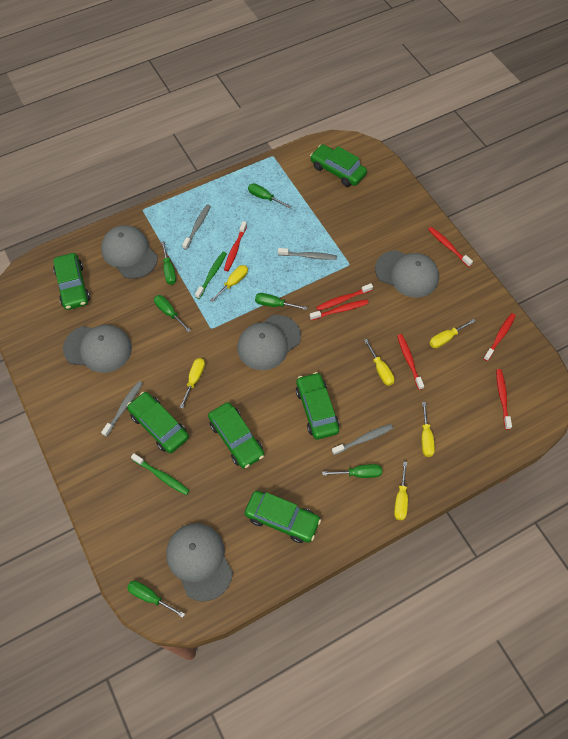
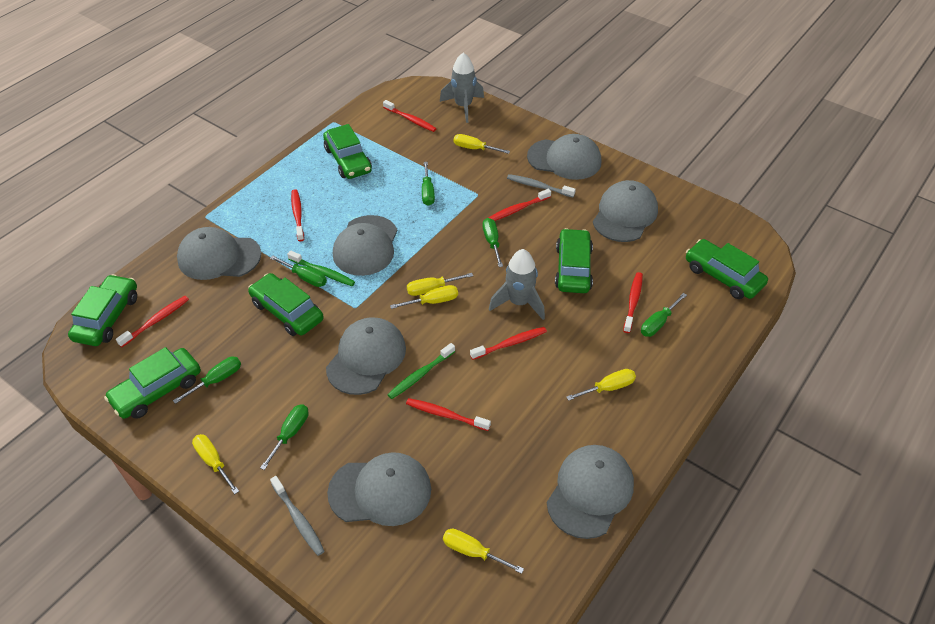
grey cap: [63,325,132,373] [101,225,158,279] [166,523,233,601] [237,315,301,370] [375,250,439,298] = 5 -> [177,227,261,280] [326,317,406,395] [327,452,431,526] [333,215,397,276] [527,134,601,180] [547,445,634,539] [593,180,658,242] = 7
grey rocket: none = 0 -> [440,53,484,123] [489,249,545,320] = 2
grey toothbrush: [101,381,143,437] [182,204,211,250] [278,248,337,260] [332,424,393,455] = 4 -> [270,476,324,556] [507,174,576,198] = 2

